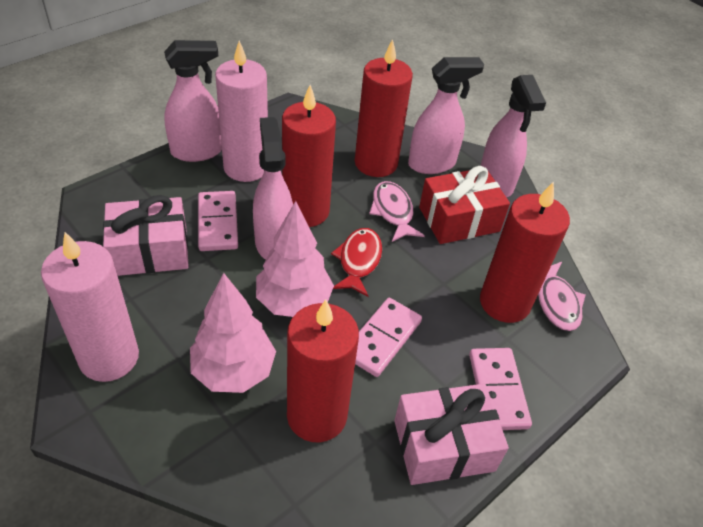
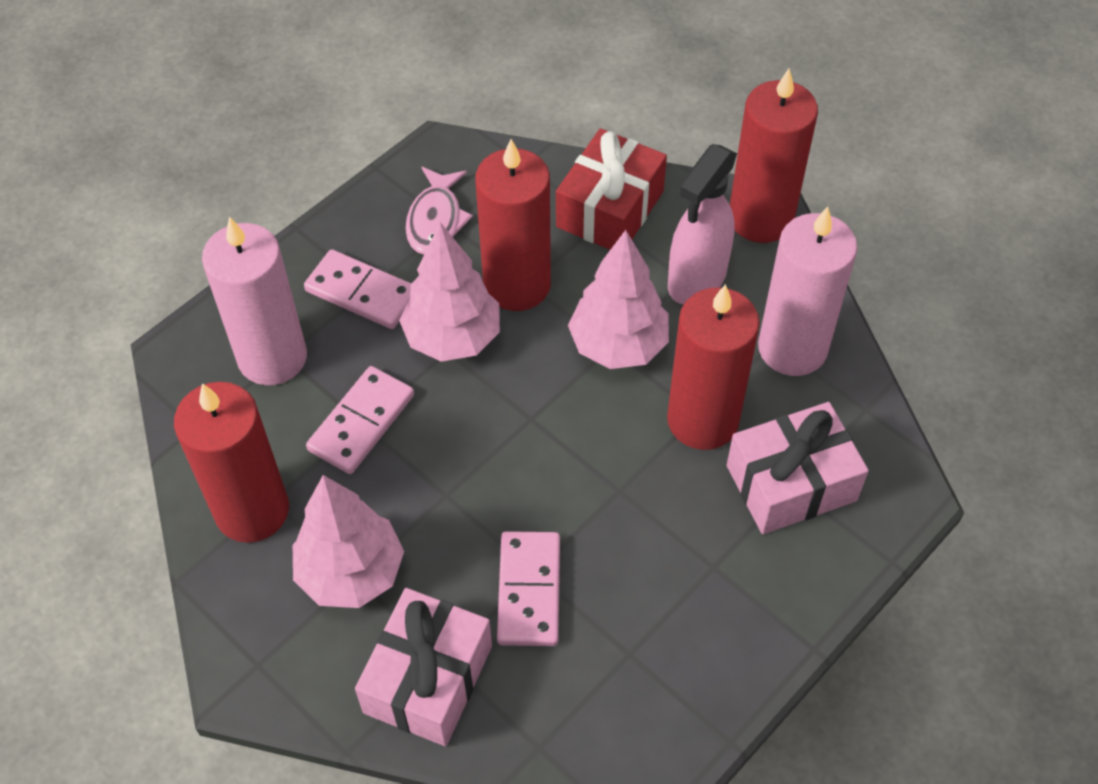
pink fish: [369,181,425,242] [538,262,586,331] = 2 -> [405,167,473,255] = 1
pink spray bottle: [164,40,222,162] [253,117,293,260] [408,57,484,174] [481,75,546,197] = 4 -> [668,144,737,305] = 1
pink tree: [190,273,276,393] [256,201,334,317] = 2 -> [293,475,404,608] [399,222,500,362] [568,230,669,369] = 3
red fish: [331,228,382,297] = 1 -> none = 0

